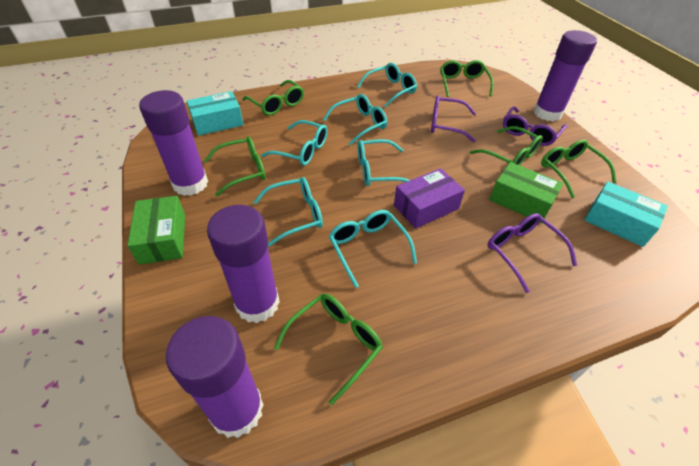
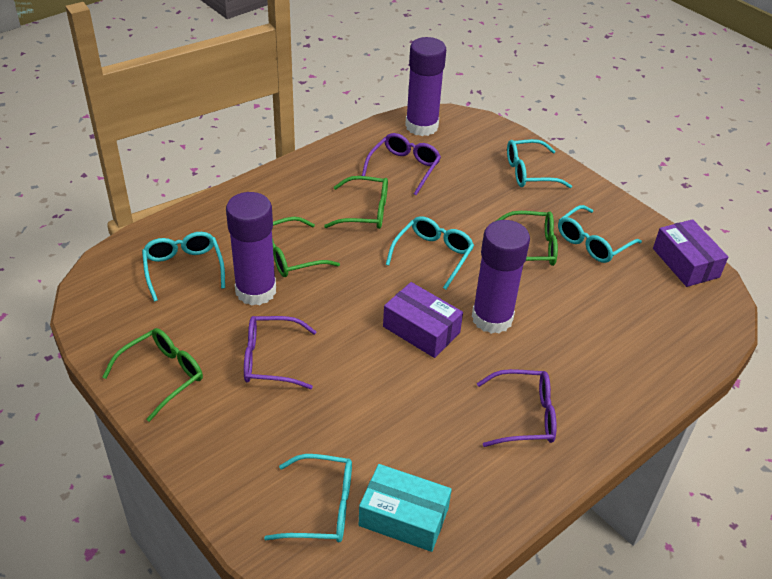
green box: [127,196,185,265] [489,162,563,223] = 2 -> none = 0
green glasses: [204,136,265,197] [242,80,304,115] [274,293,383,405] [440,60,493,97] [470,126,543,166] [541,139,617,198] = 6 -> [103,328,203,422] [272,217,340,277] [324,176,388,229] [494,211,558,266] = 4
purple box: [394,168,465,229] = 1 -> [383,282,463,358] [653,219,728,287] = 2
purple glue stick: [139,90,208,196] [166,316,264,438] [207,205,280,323] [533,30,597,121] = 4 -> [226,192,276,306] [405,37,446,136] [472,220,530,334] = 3
turquoise box: [187,91,244,136] [584,182,668,247] = 2 -> [359,464,452,552] = 1
turquoise glasses: [253,177,323,247] [261,120,328,166] [323,94,387,146] [329,210,417,288] [357,63,417,108] [358,139,410,186] = 6 -> [142,232,225,302] [264,454,352,542] [386,216,474,289] [507,139,572,188] [558,205,642,263] = 5

